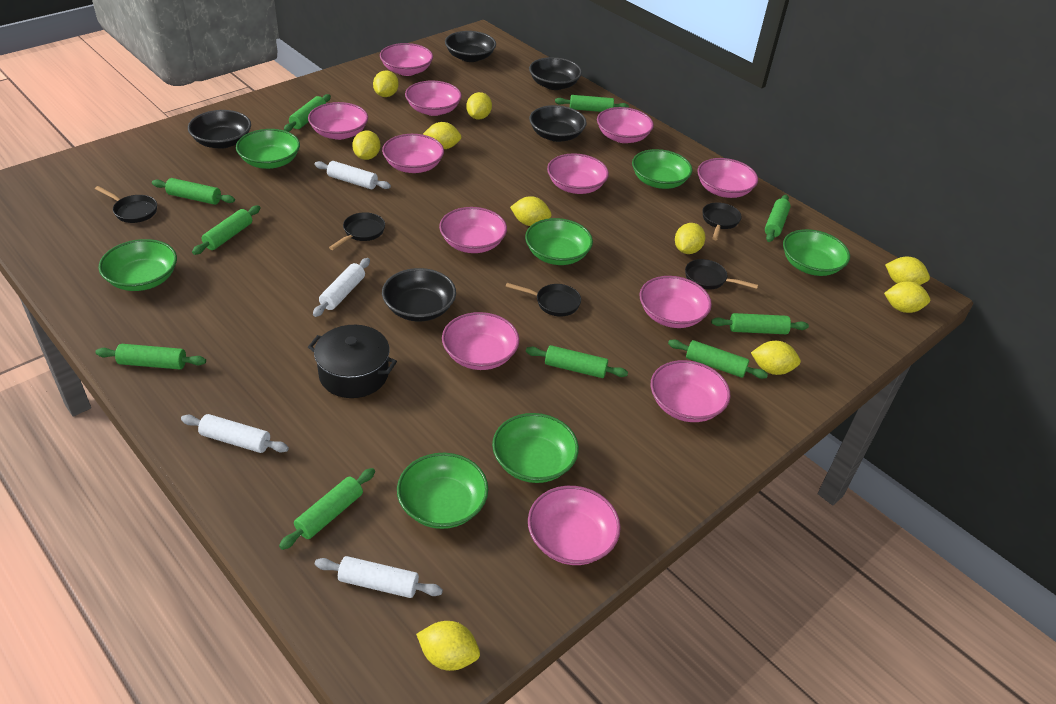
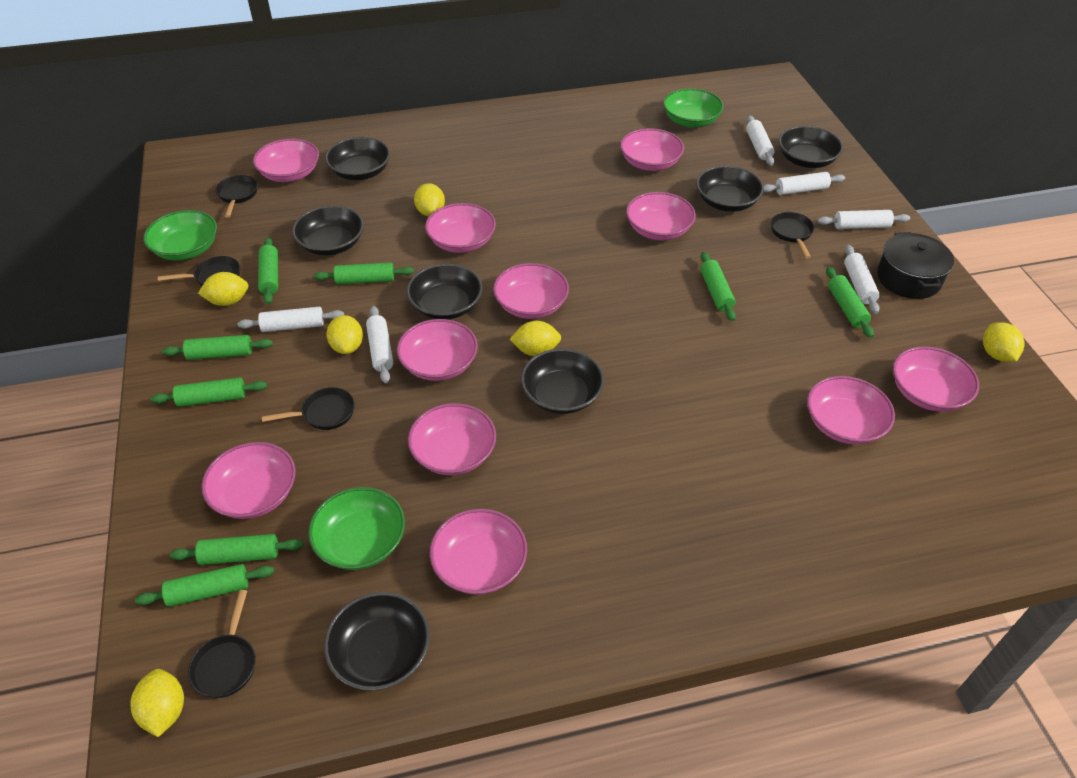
black bowl: [188,110,251,149] [382,268,456,321] [445,31,496,62] [529,57,582,90] [529,105,587,142] = 5 -> [292,205,364,256] [324,592,430,691] [325,137,390,180] [406,264,483,319] [521,349,604,414] [696,166,764,212] [779,126,843,168] = 7
green bowl: [98,239,177,291] [236,129,300,169] [397,453,488,529] [492,413,579,483] [525,218,593,265] [632,149,692,189] [783,229,850,276] = 7 -> [143,210,217,261] [308,487,405,570] [663,88,724,128] = 3
green rolling pin: [95,344,206,369] [152,178,235,205] [192,205,260,255] [279,468,375,550] [284,94,331,132] [526,345,628,378] [555,95,629,112] [668,339,768,379] [711,313,809,334] [765,195,791,242] = 10 -> [135,564,274,607] [151,378,267,407] [162,335,273,360] [170,534,304,565] [258,237,278,304] [314,262,414,285] [700,252,736,321] [826,267,874,338] = 8
pink bowl: [308,102,368,140] [380,43,433,76] [382,134,444,173] [405,81,462,116] [439,207,507,253] [442,312,519,370] [528,486,621,565] [547,153,609,194] [597,107,654,143] [640,276,712,328] [651,360,730,422] [697,158,758,198] = 12 -> [201,442,296,519] [253,139,319,182] [397,319,478,381] [408,403,496,475] [425,203,496,253] [430,509,527,595] [493,263,569,319] [620,128,684,171] [626,192,696,240] [807,376,895,445] [893,346,979,412] = 11
white rolling pin: [181,414,289,453] [313,258,370,317] [314,161,391,189] [315,556,443,598] = 4 -> [238,307,344,332] [366,306,394,383] [746,115,775,165] [764,172,845,195] [817,210,910,229] [844,245,880,314] = 6
yellow lemon: [352,130,380,160] [373,71,399,97] [416,621,480,671] [423,122,462,149] [466,92,492,119] [510,196,552,226] [675,223,705,254] [751,341,801,375] [884,281,930,313] [885,257,930,285] = 10 -> [130,669,184,737] [198,272,249,306] [326,315,363,354] [414,183,445,216] [510,321,561,356] [983,322,1024,362] = 6

